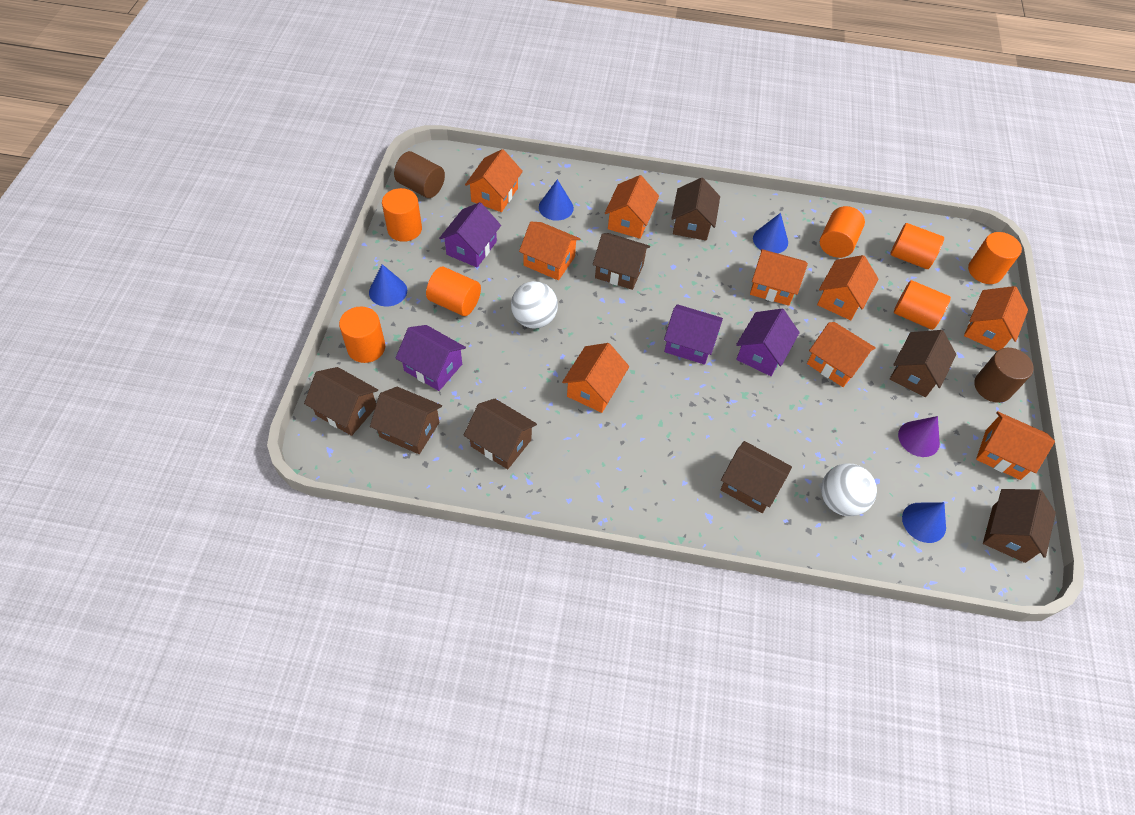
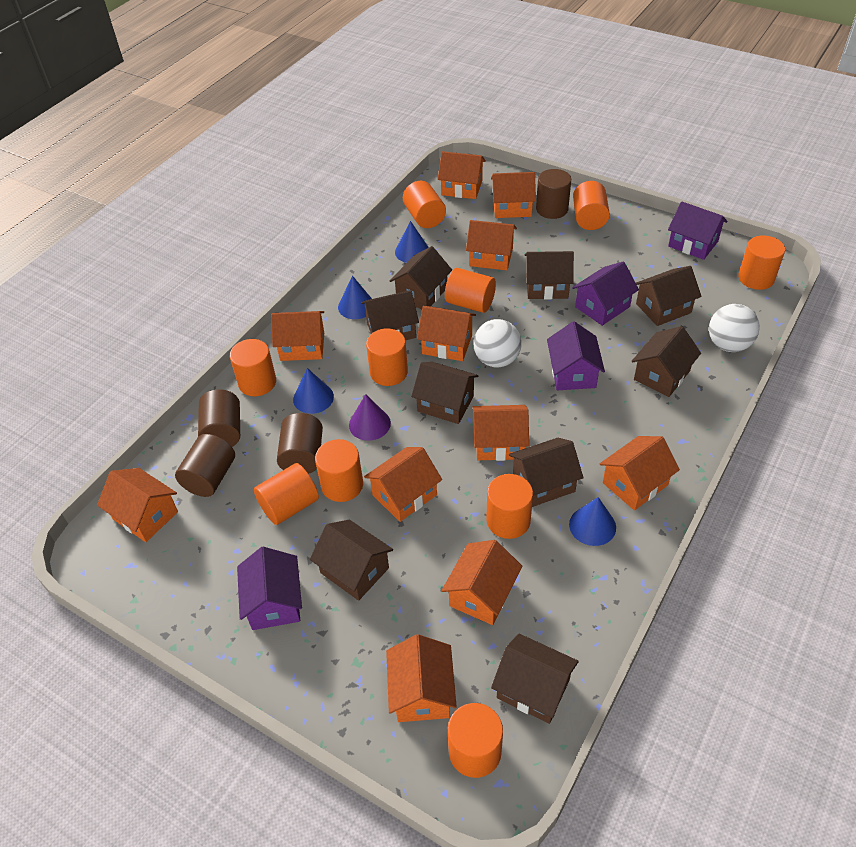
brown cylinder: [394,151,445,198] [974,348,1034,403] = 2 -> [175,434,235,497] [198,389,240,447] [277,413,323,474] [536,169,571,219] = 4
brown house: [304,367,378,436] [370,387,442,454] [463,399,537,469] [593,233,650,290] [671,178,720,241] [720,441,792,513] [890,330,956,397] [983,489,1056,563] = 8 -> [310,520,393,601] [361,290,419,340] [390,246,452,309] [411,362,478,424] [491,634,579,724] [509,438,583,507] [525,251,574,299] [632,326,701,397] [636,266,701,326] = 9
orange cylinder: [339,306,385,363] [382,188,422,242] [426,266,481,316] [820,206,865,258] [890,223,944,269] [894,280,951,330] [968,232,1022,284] = 7 -> [230,339,276,396] [254,463,319,525] [315,439,363,502] [366,328,408,386] [403,181,446,228] [445,268,496,313] [448,703,503,778] [486,474,533,539] [573,181,610,230] [738,235,785,290] = 10
orange house: [465,149,523,212] [519,222,580,280] [562,343,629,413] [605,175,659,239] [750,249,808,306] [807,322,876,387] [817,255,878,320] [964,286,1028,351] [976,411,1055,480] = 9 -> [97,468,178,542] [271,311,324,361] [364,447,442,522] [386,634,457,722] [417,306,476,361] [438,151,486,199] [441,540,523,625] [466,220,517,270] [472,405,529,461] [491,172,536,218] [600,436,680,510] = 11

